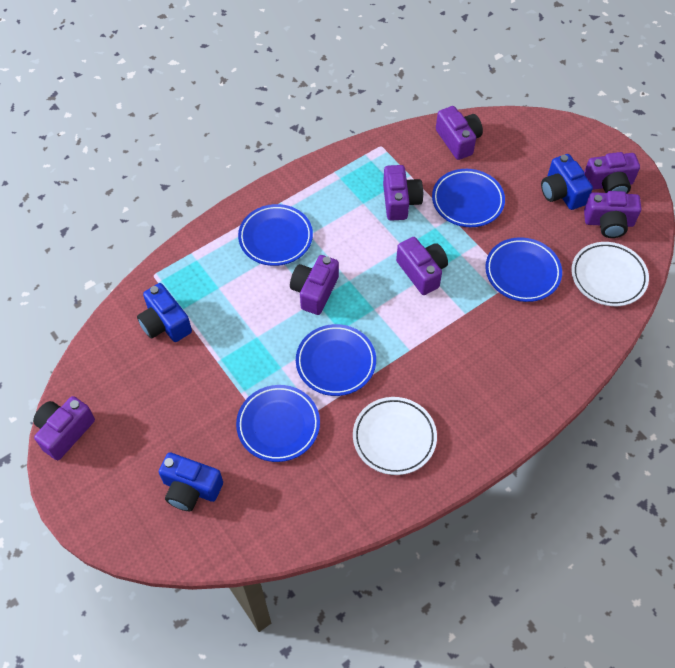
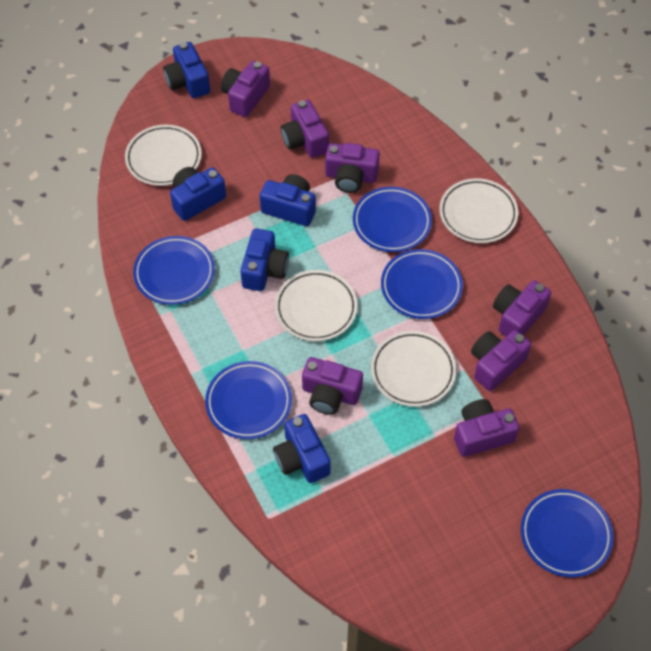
blue camera: [137,283,192,342] [159,452,223,512] [541,154,593,210] = 3 -> [163,42,210,98] [170,167,226,221] [240,228,289,291] [260,174,316,226] [273,414,331,483] = 5
white plate: [353,397,437,475] [571,242,649,306] = 2 -> [125,125,202,186] [275,270,357,341] [371,331,456,407] [439,178,518,243] = 4

